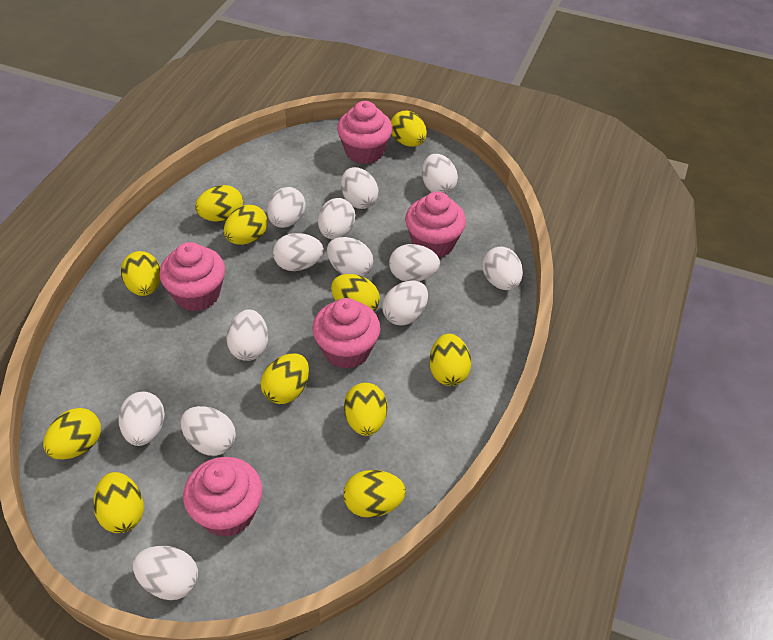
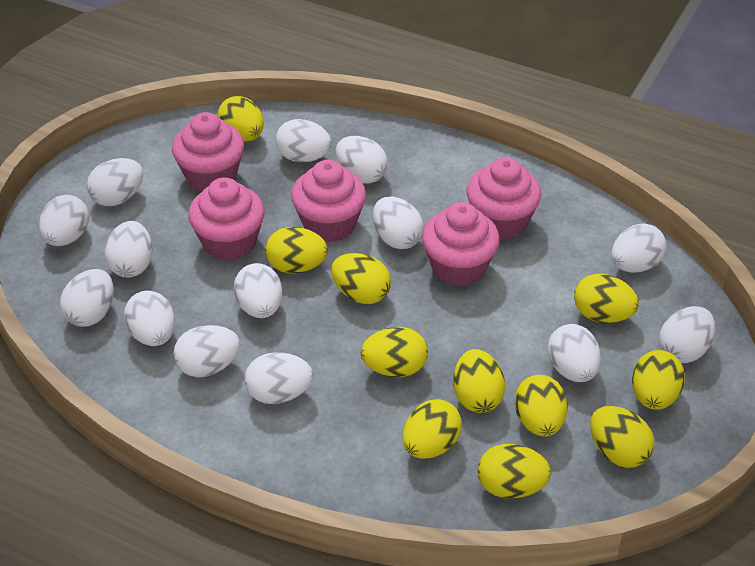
white egg: [118,391,165,446] [133,546,198,600] [181,406,236,456] [226,309,268,361] [267,187,305,228] [273,233,324,271] [318,198,355,239] [327,237,373,277] [341,167,378,209] [382,281,428,326] [389,244,440,281] [422,154,458,194] [482,247,523,290] = 13 -> [39,195,89,246] [60,269,114,327] [87,158,143,206] [104,221,153,278] [124,291,175,346] [173,325,240,377] [234,263,283,318] [245,352,313,404] [276,119,332,162] [335,136,388,184] [373,197,424,249] [547,324,601,382] [612,223,666,273] [659,306,715,363] = 14

